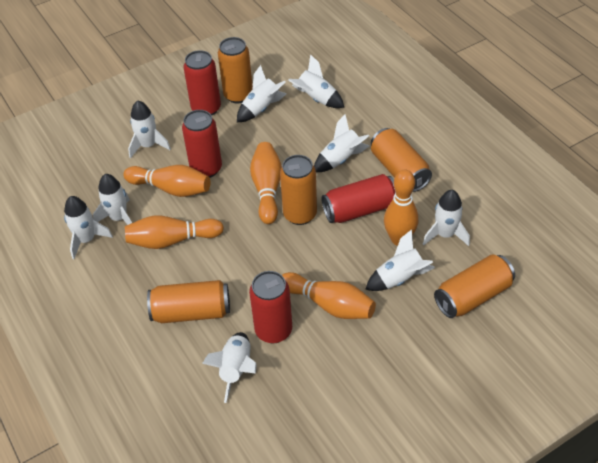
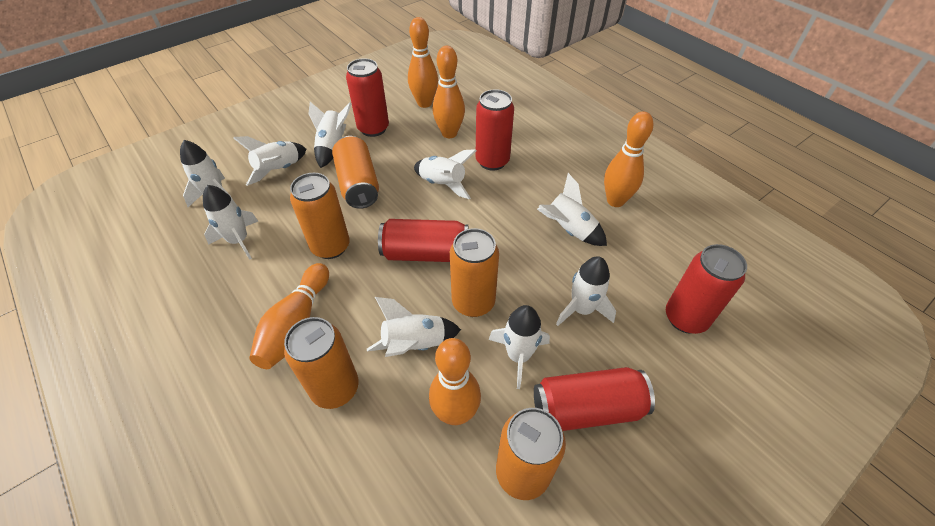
red can: [182,110,222,178] [184,50,221,115] [249,271,292,343] [321,174,395,223] = 4 -> [346,58,389,137] [378,219,468,262] [475,89,514,171] [534,367,655,431] [666,244,747,334] = 5

